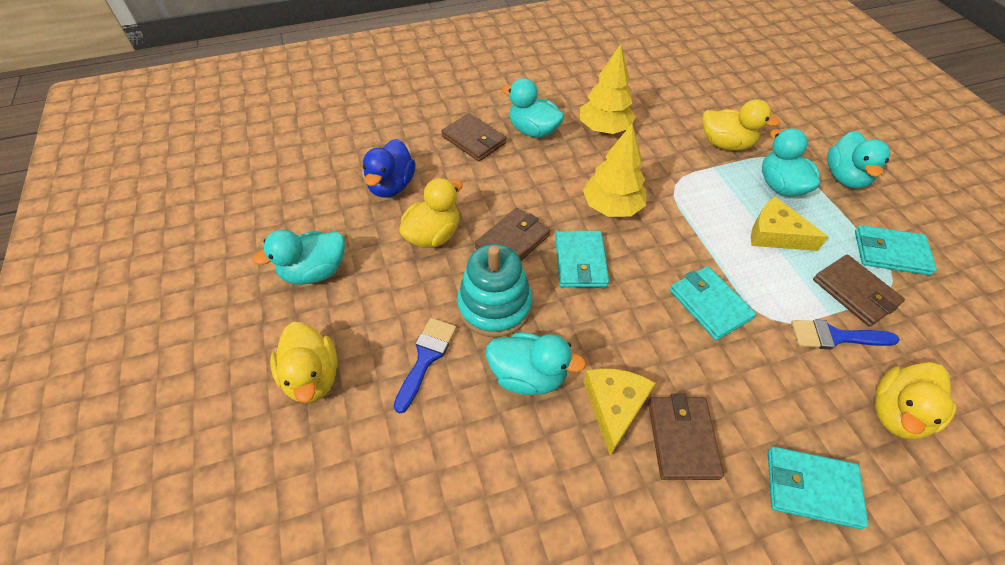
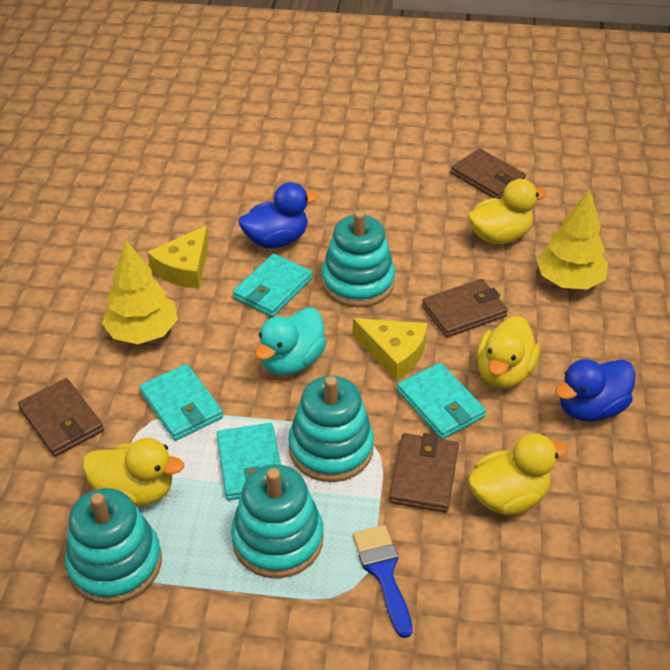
blue brush: [393,318,457,413] [791,320,900,349] = 2 -> [353,525,413,638] = 1
blue duck: [363,139,415,197] = 1 -> [239,182,319,248] [555,359,636,422] = 2
turquoise duck: [253,230,345,285] [486,333,586,395] [502,78,564,138] [762,128,820,197] [827,131,890,189] = 5 -> [255,308,327,375] = 1
turquoise stacking toy: [457,244,533,338] = 1 -> [65,488,162,604] [231,464,324,578] [288,376,374,482] [321,211,395,307] = 4

